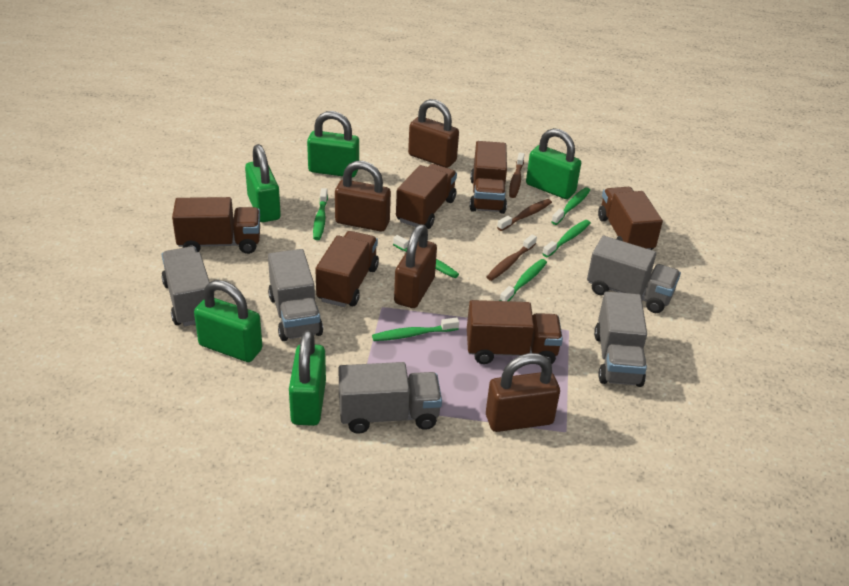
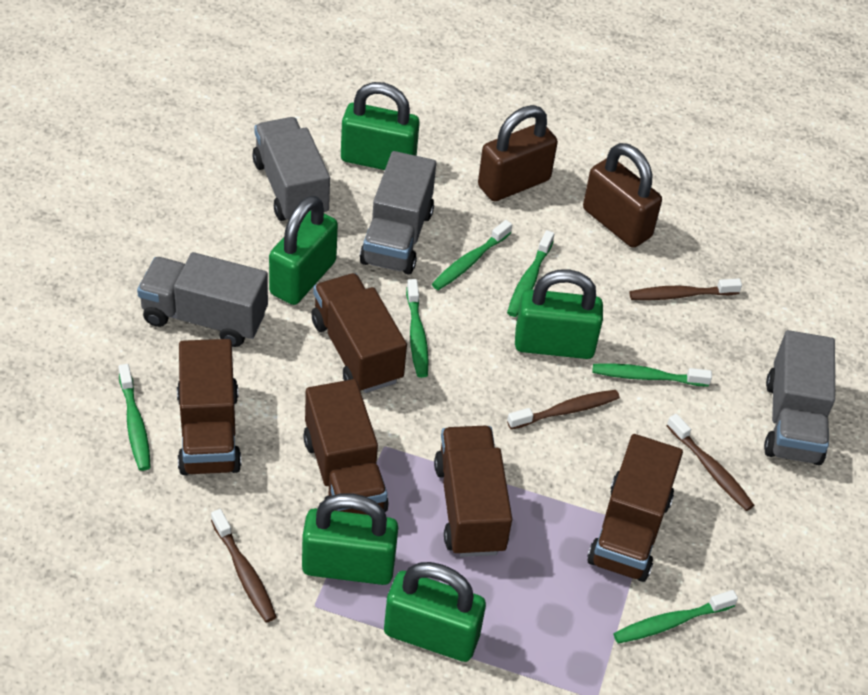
brown padlock: [335,161,391,232] [394,224,437,308] [408,99,459,168] [486,353,560,432] = 4 -> [478,105,558,201] [583,143,662,248] = 2
brown toothbrush: [486,235,537,281] [497,199,552,231] [509,153,525,198] = 3 -> [211,509,276,623] [507,390,620,429] [629,279,742,300] [667,414,754,511] = 4
brown truck: [172,197,260,254] [315,231,379,307] [396,164,457,229] [467,300,563,364] [470,141,507,214] [598,187,663,250] = 6 -> [177,339,241,475] [303,379,389,515] [312,273,407,393] [434,426,512,557] [587,434,683,582] = 5
grey truck: [162,246,209,326] [268,249,323,341] [339,362,442,434] [587,236,681,313] [594,291,647,387] = 5 -> [137,252,268,347] [252,117,330,221] [360,151,436,275] [764,330,835,465] = 4

